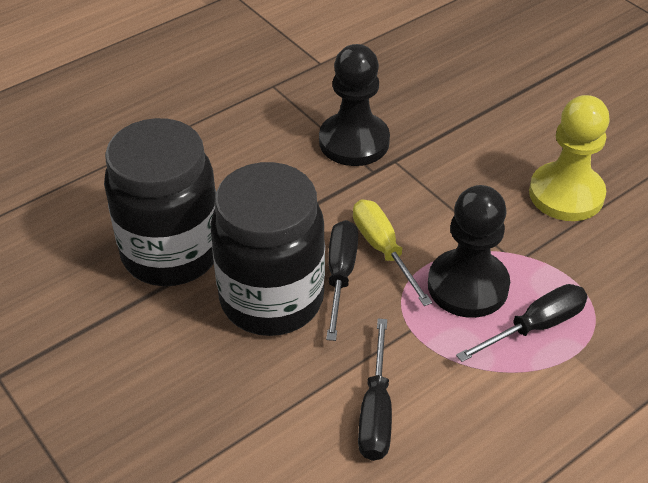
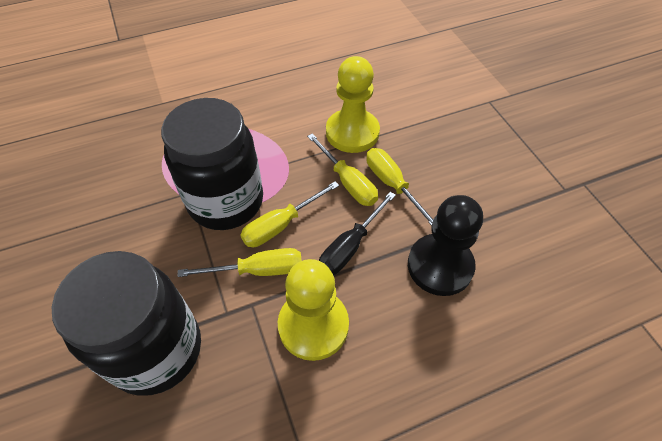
black pawn: [319,44,390,166] [428,185,510,318] = 2 -> [408,195,483,296] = 1
black screwdriver: [326,220,358,341] [358,319,392,461] [456,284,588,362] = 3 -> [319,192,396,276] = 1
yellow pawn: [529,95,610,221] = 1 -> [278,259,349,361] [326,56,380,153] = 2
yellow screwdriver: [353,199,432,306] = 1 -> [177,248,302,277] [240,181,339,247] [307,133,378,206] [366,148,434,226] = 4

